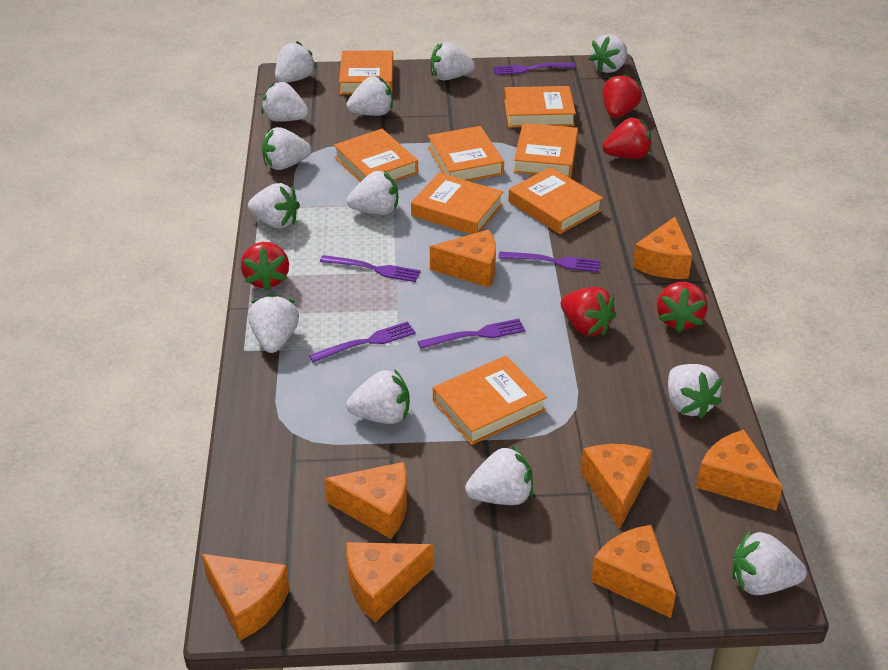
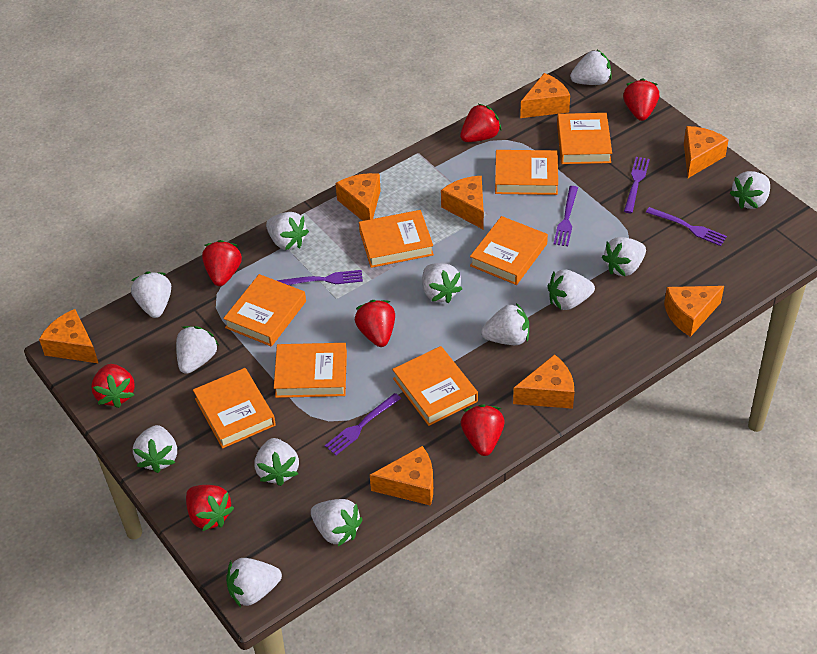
red strawberry: [241,242,289,291] [561,287,616,336] [602,73,642,118] [603,118,652,159] [657,282,708,333] = 5 -> [91,364,135,408] [186,485,234,531] [202,240,242,286] [355,300,395,347] [460,104,501,142] [461,404,505,456] [623,79,659,121] = 7

